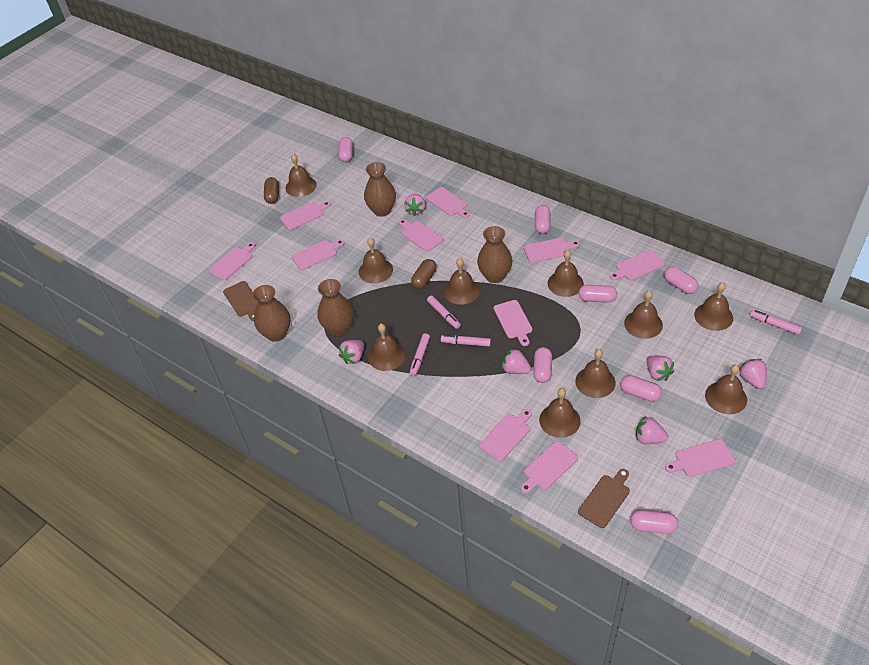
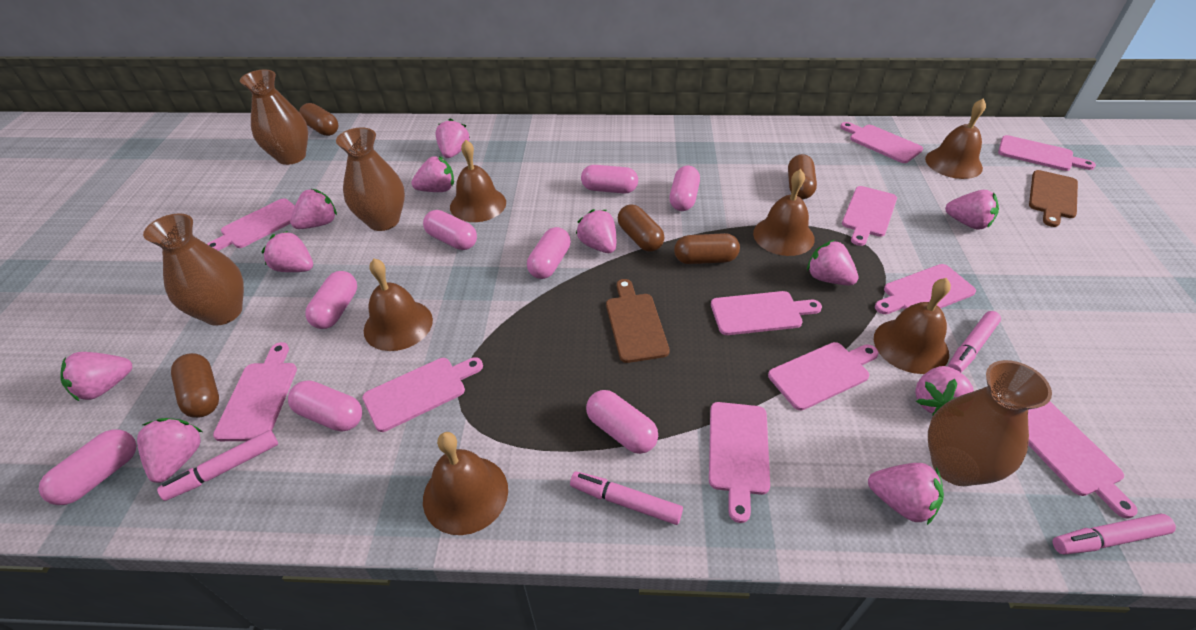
brown bell: [286,154,317,197] [359,238,393,283] [368,324,406,371] [444,258,480,305] [539,388,581,438] [547,250,584,297] [575,349,616,398] [624,291,663,339] [694,282,733,331] [705,364,747,414] = 10 -> [364,259,433,351] [423,432,508,535] [450,140,506,222] [753,169,815,256] [874,278,951,374] [925,98,986,179] = 6
brown capsule: [264,177,279,204] [411,259,437,289] = 2 -> [171,353,219,418] [299,103,338,136] [618,204,664,252] [674,233,740,264] [788,154,817,199] = 5
pink capsule: [338,137,353,162] [533,347,552,383] [535,205,551,234] [578,285,617,302] [620,375,662,402] [630,510,678,534] [664,266,699,294] = 7 -> [39,430,136,505] [288,380,362,432] [305,271,357,329] [423,210,477,250] [527,227,571,279] [581,165,638,194] [586,390,658,454] [669,166,700,211] = 8
pink strawberry: [339,340,364,364] [404,194,426,216] [502,348,531,374] [636,416,668,444] [647,356,674,381] [739,359,767,389] = 6 -> [60,352,132,401] [137,418,202,483] [262,231,313,272] [290,189,337,229] [411,156,454,192] [435,119,470,158] [576,209,616,253] [807,240,859,285] [868,463,944,525] [915,366,974,416] [945,190,999,230] = 11

